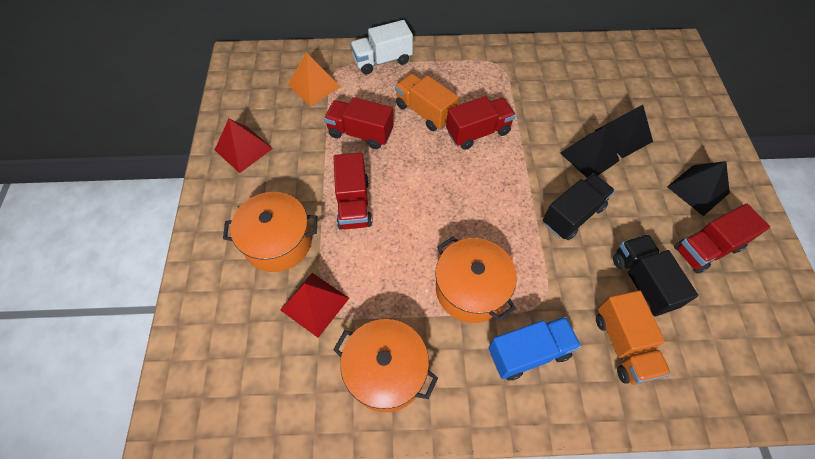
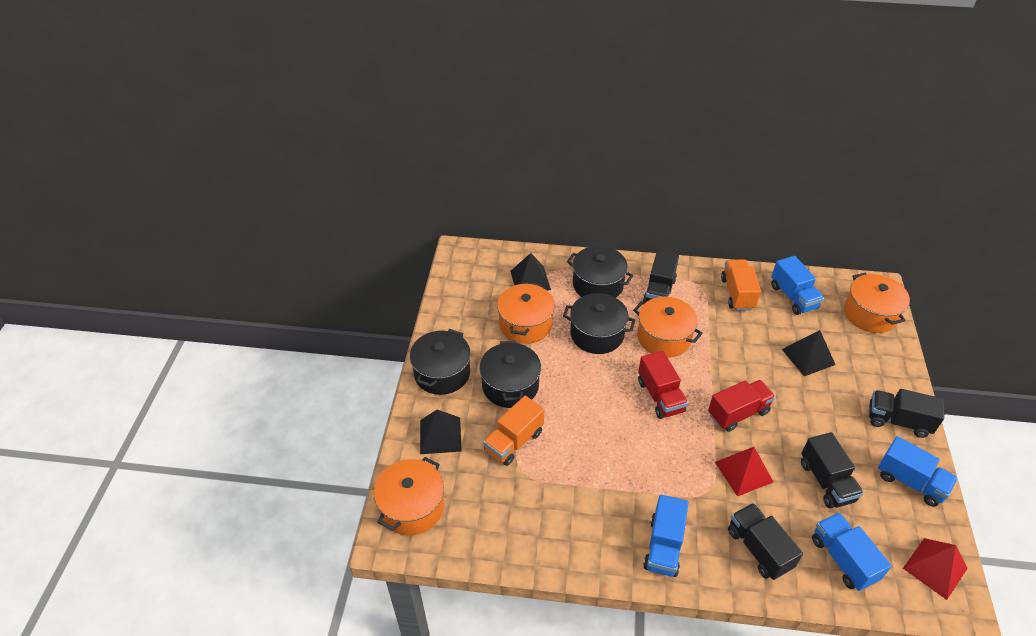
black pot: none = 0 -> [410,329,471,395] [479,341,541,408] [563,293,635,354] [567,246,633,298] = 4
black truck: [543,173,615,240] [613,234,698,316] = 2 -> [643,250,679,303] [728,503,803,580] [801,432,864,508] [869,389,944,438] = 4
blue truck: [488,317,581,380] = 1 -> [643,495,689,577] [771,256,824,315] [812,512,892,591] [878,436,958,507] = 4
orange pot: [223,192,317,272] [333,319,438,412] [436,236,517,323] = 3 -> [374,457,444,535] [497,282,555,344] [633,297,703,358] [844,273,910,333] = 4
orange pyramid: [288,52,340,106] = 1 -> none = 0
red truck: [324,97,394,149] [334,153,372,230] [446,96,516,150] [674,204,770,274] = 4 -> [638,351,688,419] [708,380,775,432] = 2
white truck: [350,20,413,75] = 1 -> none = 0

